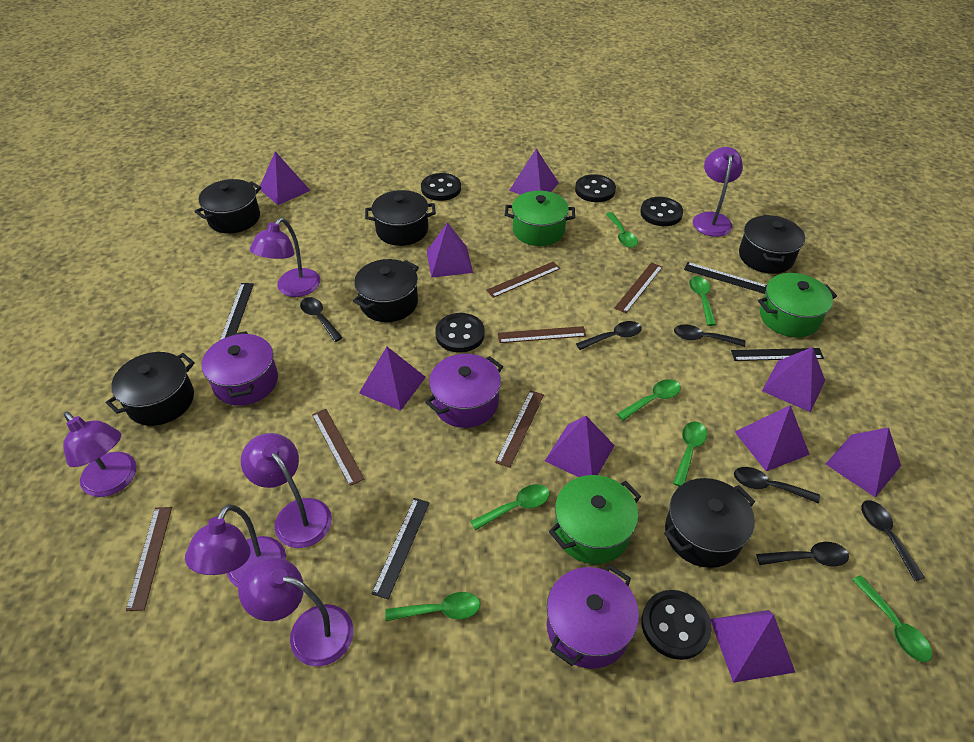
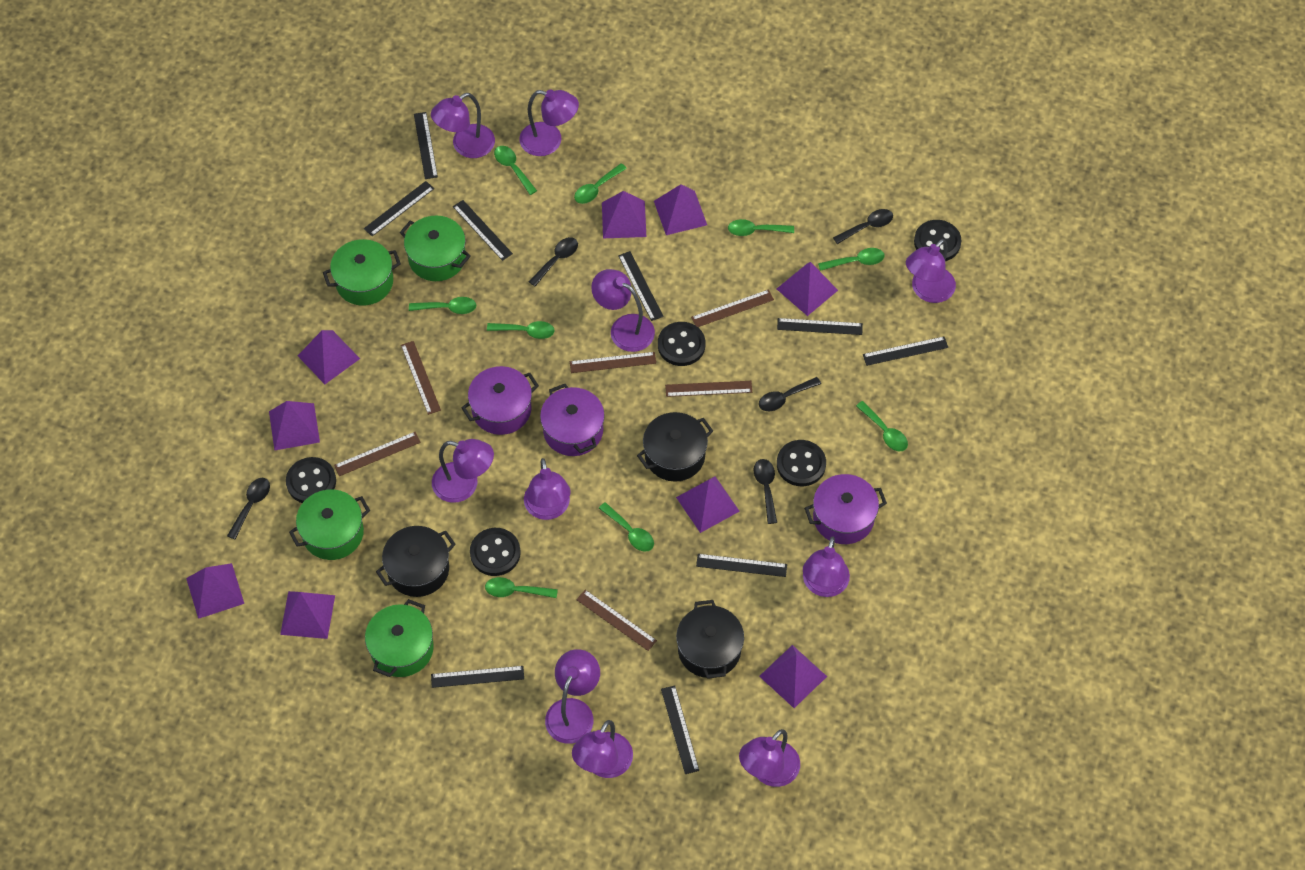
black pot: [106,352,195,426] [194,179,261,234] [353,259,419,322] [365,190,436,246] [664,478,755,568] [739,215,805,274] = 6 -> [376,526,456,597] [637,412,713,482] [676,600,744,679] = 3
black ruler: [220,283,254,340] [372,498,430,599] [684,262,767,294] [731,348,824,361] = 4 -> [364,181,434,236] [414,112,438,179] [431,666,524,688] [453,200,513,261] [618,251,664,321] [661,685,699,774] [696,554,787,577] [777,318,863,335] [863,336,948,366] = 9
black spoon: [300,297,343,342] [576,321,642,350] [674,324,746,347] [734,467,820,504] [756,542,849,567] [861,500,925,581] = 6 -> [227,478,270,539] [529,237,578,286] [754,459,777,524] [759,377,821,411] [833,209,893,244] = 5
green pot: [505,191,575,246] [549,475,641,564] [758,273,837,337] = 3 -> [289,489,370,560] [323,239,401,306] [365,599,434,677] [400,216,471,281] = 4
green spoon: [385,592,480,621] [470,484,550,531] [606,212,638,248] [617,379,681,421] [673,421,707,487] [689,276,716,326] [852,575,932,662] = 7 -> [409,297,476,314] [485,577,558,598] [487,321,555,339] [494,146,537,195] [574,163,627,204] [599,502,654,552] [728,219,794,236] [818,248,885,271] [856,401,908,451] = 9
purple lamp: [63,412,137,497] [185,505,286,587] [238,557,353,667] [241,433,332,548] [250,218,320,297] [693,147,743,237] = 6 -> [431,93,495,158] [432,439,494,503] [519,90,579,156] [524,458,571,520] [545,649,600,744] [572,720,633,778] [591,269,655,352] [739,729,800,787] [803,536,850,597] [906,239,956,303] = 10

